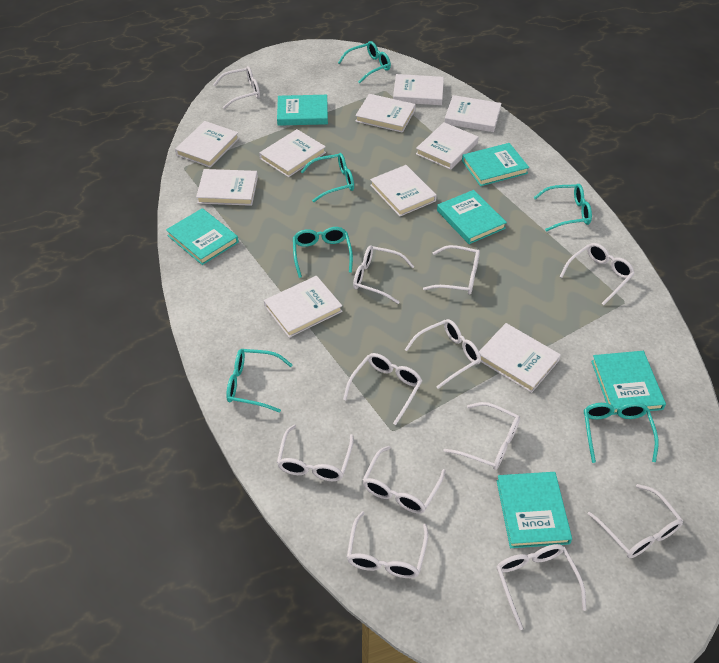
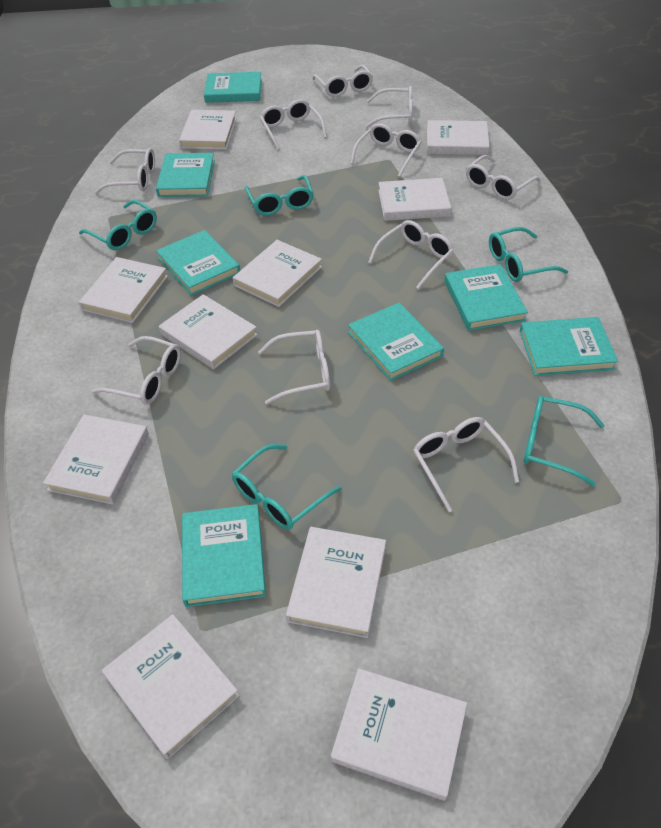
turquoise book: [166,208,239,265] [277,95,328,126] [437,190,507,244] [462,143,529,186] [497,472,572,548] [591,351,666,415] = 6 -> [156,153,215,197] [156,230,240,296] [182,504,266,607] [204,72,262,103] [348,302,444,381] [444,264,528,331] [520,317,618,376] = 7
turquoise glasses: [226,349,292,413] [293,227,353,278] [300,153,354,202] [338,41,391,84] [533,184,592,232] [584,402,659,463] = 6 -> [79,200,157,251] [232,444,342,530] [245,175,314,216] [489,227,568,282] [524,396,605,486] = 5
white glasses: [213,66,260,109] [277,425,354,481] [343,353,422,425] [347,511,428,578] [353,246,415,304] [362,446,446,513] [405,319,481,389] [423,245,480,295] [443,402,520,470] [497,544,586,630] [559,243,635,305] [588,484,683,558] = 12 -> [91,336,181,405] [95,148,155,194] [258,330,330,404] [260,99,327,150] [312,65,373,97] [350,123,421,177] [365,86,413,128] [368,220,454,289] [413,417,519,512] [466,155,541,200] = 10

